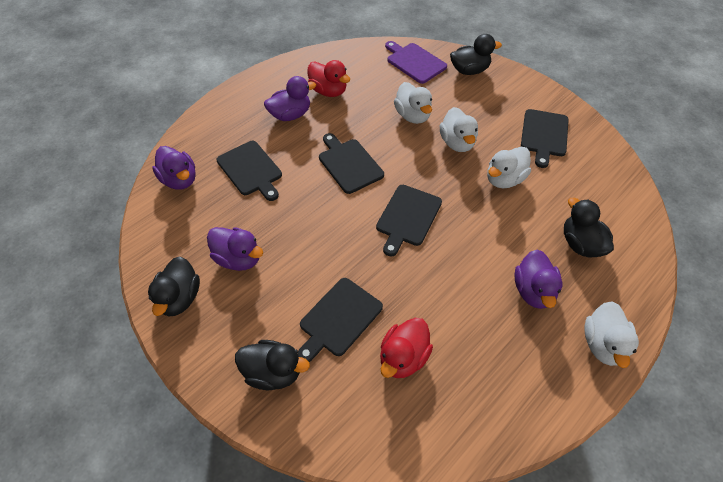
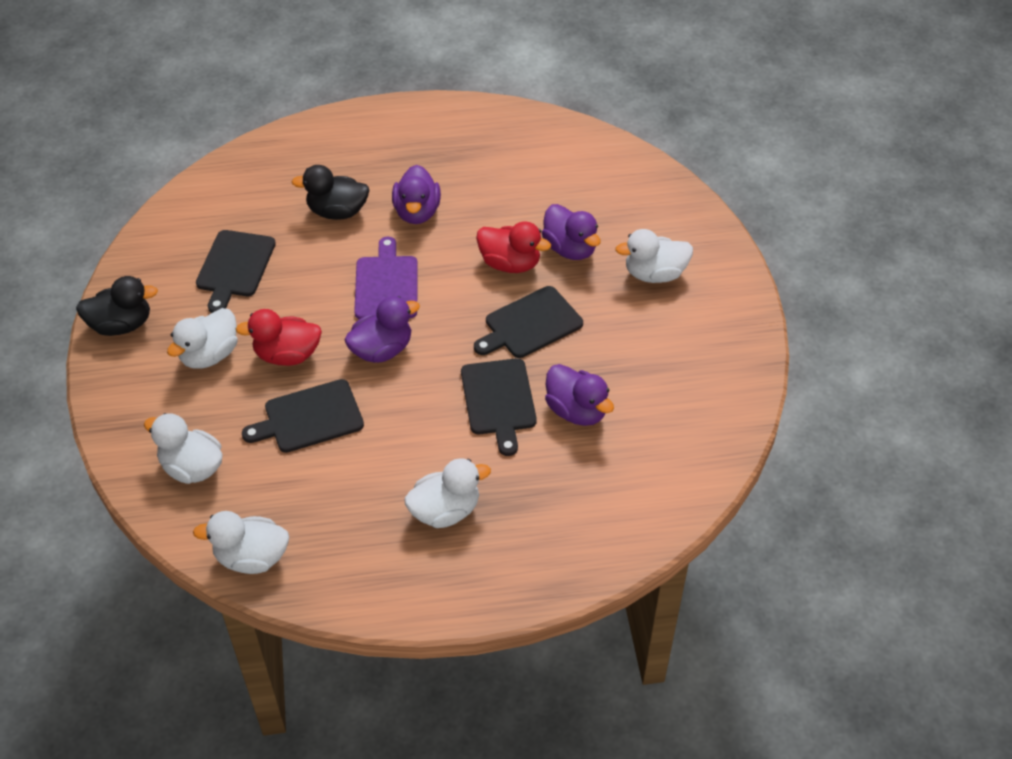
black cutting board: [216,141,282,201] [298,278,383,362] [319,133,384,194] [376,185,442,256] [521,109,569,168] = 5 -> [196,230,276,313] [242,379,364,453] [461,358,537,456] [474,286,583,358] = 4
black duck: [148,257,200,316] [235,340,310,390] [450,34,502,75] [564,198,614,257] = 4 -> [76,276,158,336] [291,165,369,220] = 2
white duck: [394,82,432,124] [440,107,478,152] [487,147,531,188] [585,301,639,368] = 4 -> [144,413,223,484] [167,308,238,369] [193,511,289,574] [404,458,491,528] [615,229,693,283] = 5

